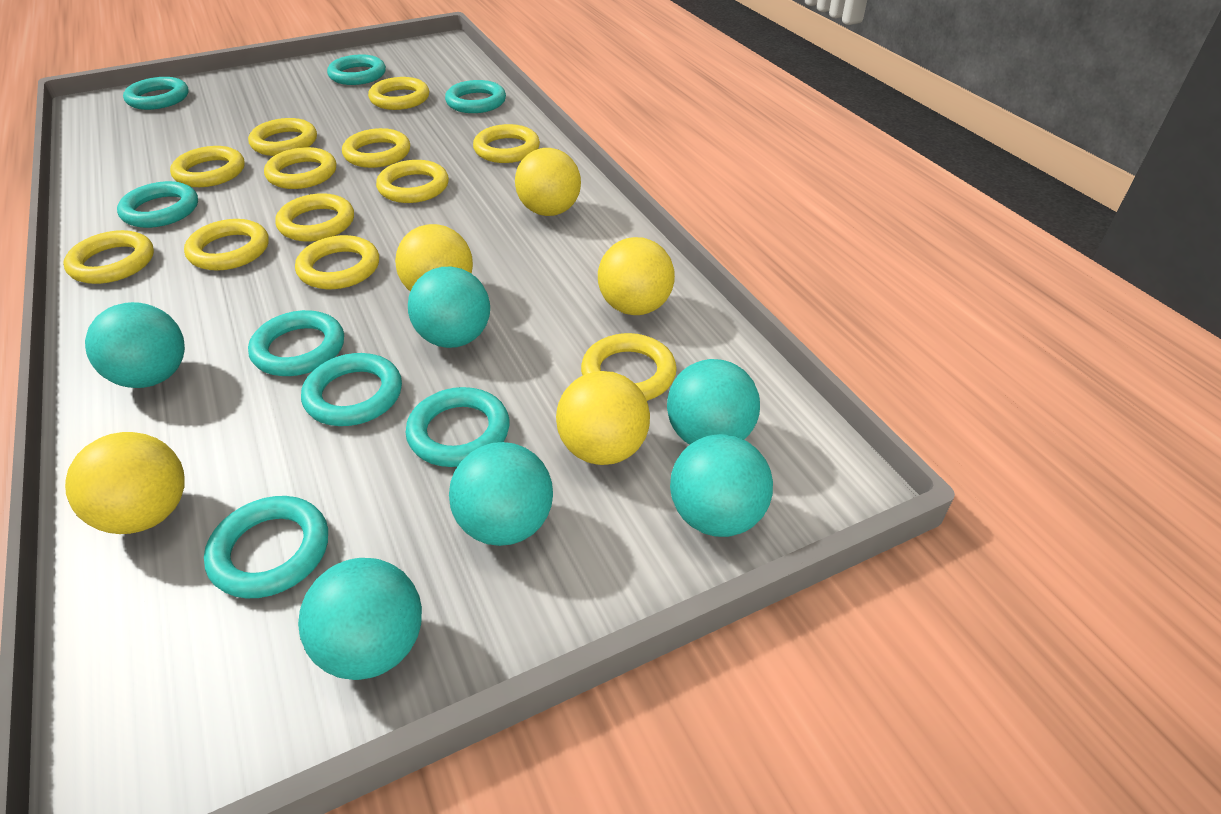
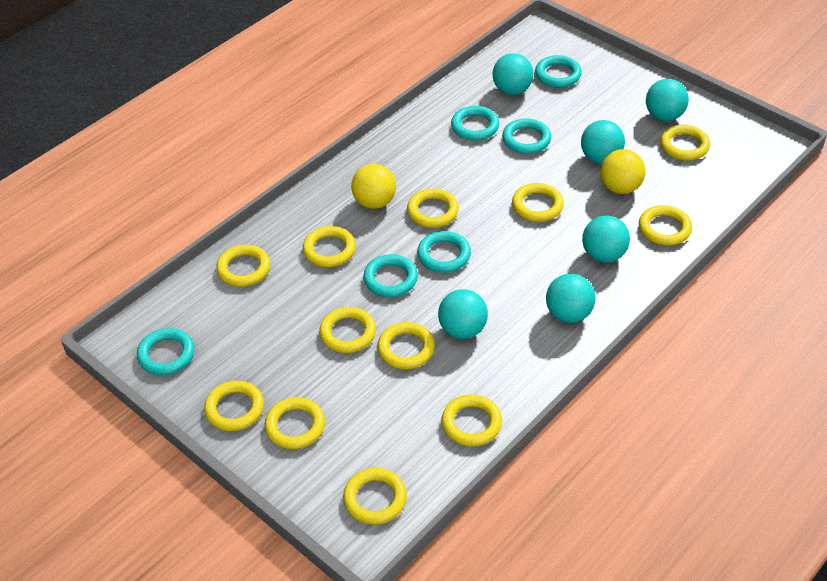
turquoise ring: [117,181,198,228] [123,77,189,110] [204,496,328,598] [248,310,344,376] [301,353,402,426] [327,54,386,85] [406,387,509,467] [445,80,506,113] = 8 -> [137,328,194,375] [363,254,418,297] [417,231,471,273] [451,106,499,141] [502,118,551,154] [535,55,582,88] = 6
yellow ball: [65,432,185,534] [395,224,473,292] [515,148,581,216] [556,371,650,465] [598,237,675,315] = 5 -> [351,164,396,209] [600,149,646,194] = 2

